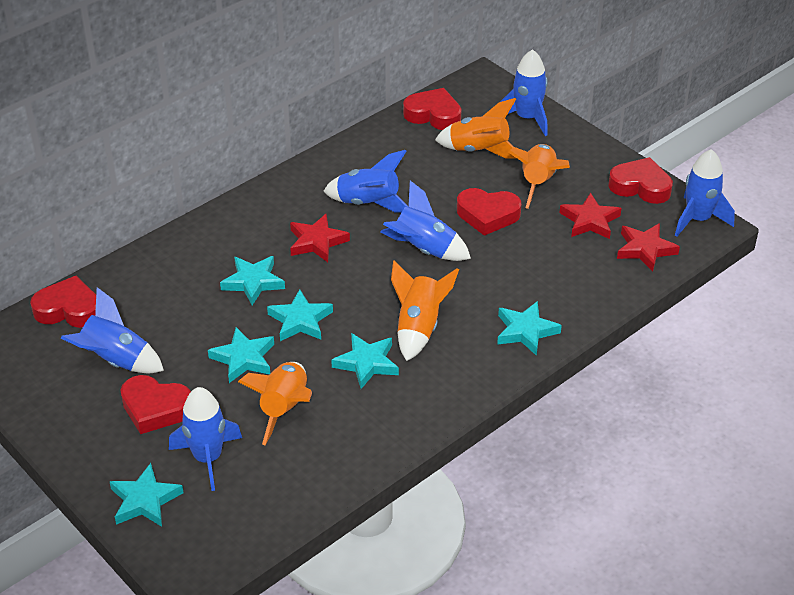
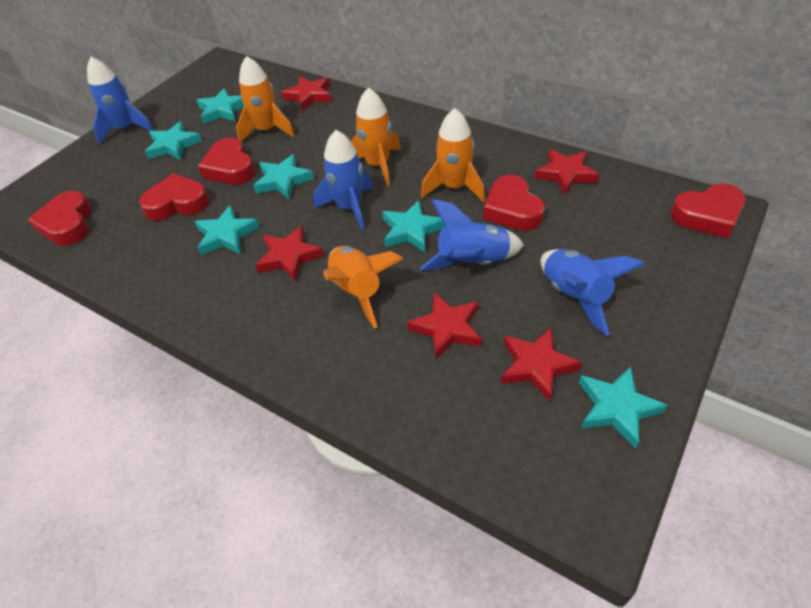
blue rocket: [61,287,164,373] [169,387,242,491] [323,150,408,213] [380,180,471,261] [500,49,548,136] [675,149,735,237] = 6 -> [87,57,154,144] [313,130,373,230] [420,199,524,270] [540,249,645,336] = 4
red star: [290,214,350,262] [560,192,622,239] [617,223,680,272] = 3 -> [255,226,324,282] [281,76,332,111] [407,293,482,360] [501,327,582,402] [534,149,599,195] = 5

